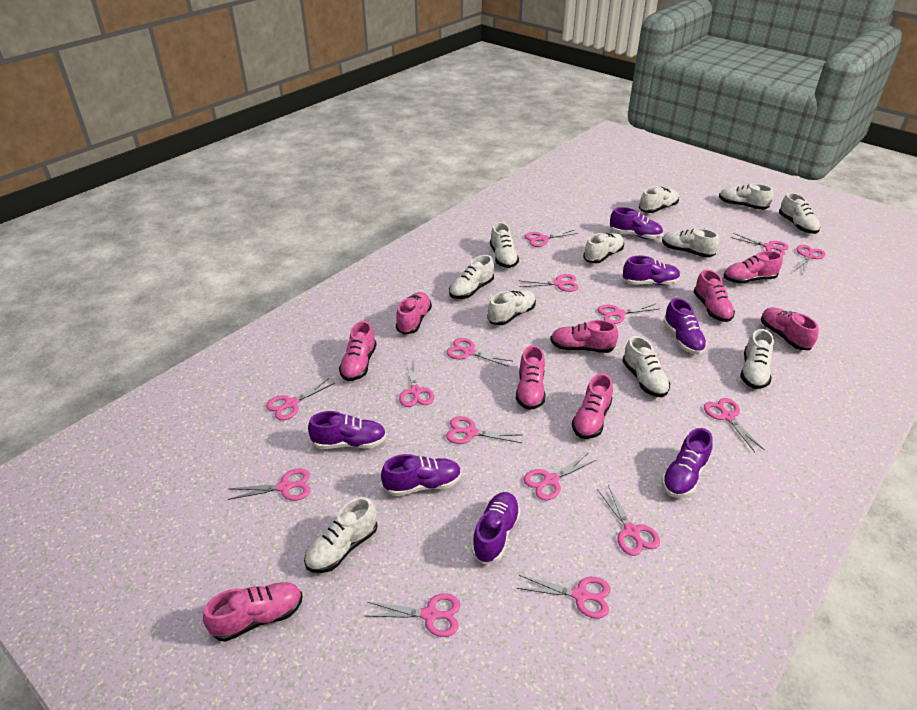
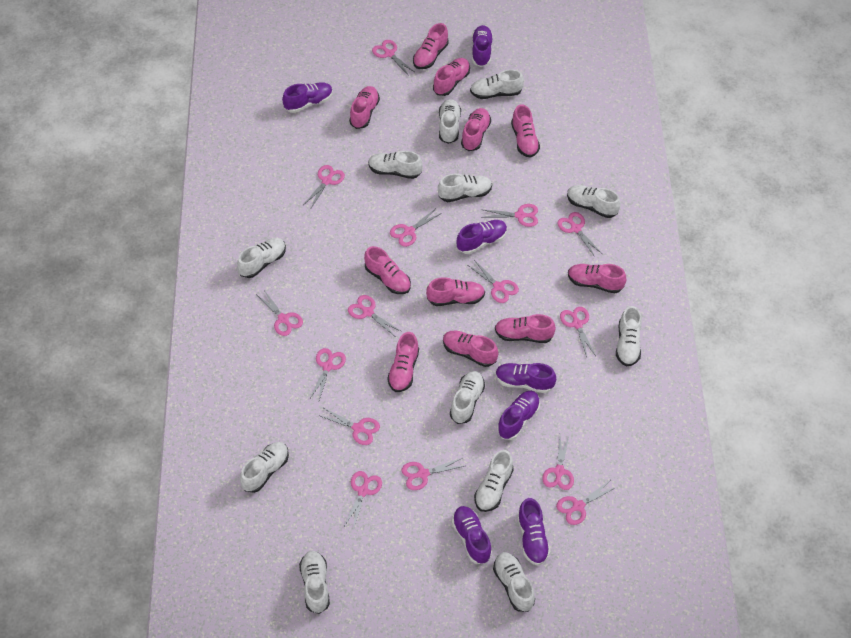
pink shoe: [203,582,303,642] [339,321,377,381] [396,292,432,334] [516,345,546,410] [550,320,618,353] [572,373,613,439] [694,270,735,322] [724,251,783,284] [761,307,819,350] = 9 -> [349,86,380,129] [364,246,411,294] [387,332,419,392] [413,23,449,69] [426,277,485,306] [433,58,470,96] [443,331,499,367] [461,108,491,151] [495,314,556,343] [511,104,540,158] [568,264,626,293] = 11
white shoe: [304,497,377,573] [449,255,494,299] [487,290,536,325] [490,222,519,268] [583,233,624,263] [622,336,670,397] [639,186,679,213] [662,228,719,257] [719,184,773,210] [740,329,774,389] [779,193,821,234] = 11 -> [237,238,286,278] [240,442,289,493] [299,551,330,614] [368,151,423,179] [438,174,492,202] [439,99,461,144] [450,371,485,424] [470,69,524,99] [474,450,514,512] [493,552,535,612] [567,185,621,218] [616,306,642,367] = 12

